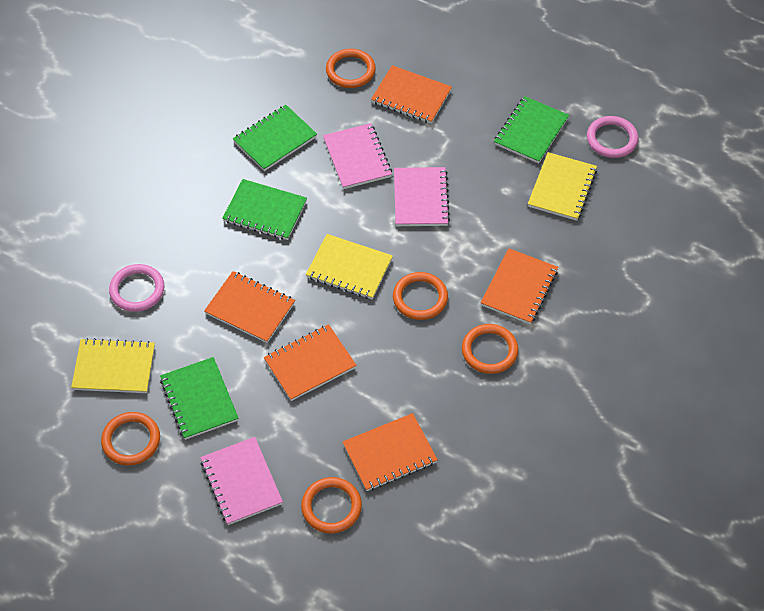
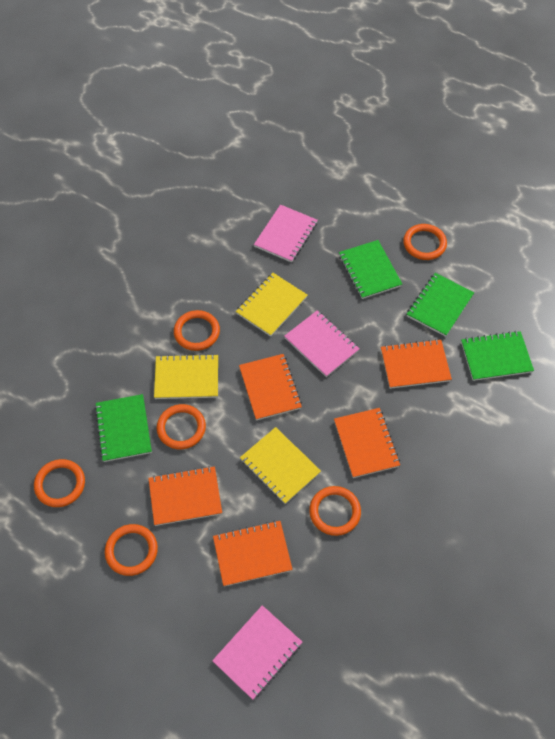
orange ring: [101,412,160,466] [301,477,362,533] [326,49,376,88] [393,272,448,320] [462,324,518,374] = 5 -> [34,459,85,507] [105,524,158,576] [157,404,206,449] [174,310,220,351] [309,486,361,536] [403,224,447,260] = 6
pink ring: [109,264,164,312] [587,116,638,158] = 2 -> none = 0

